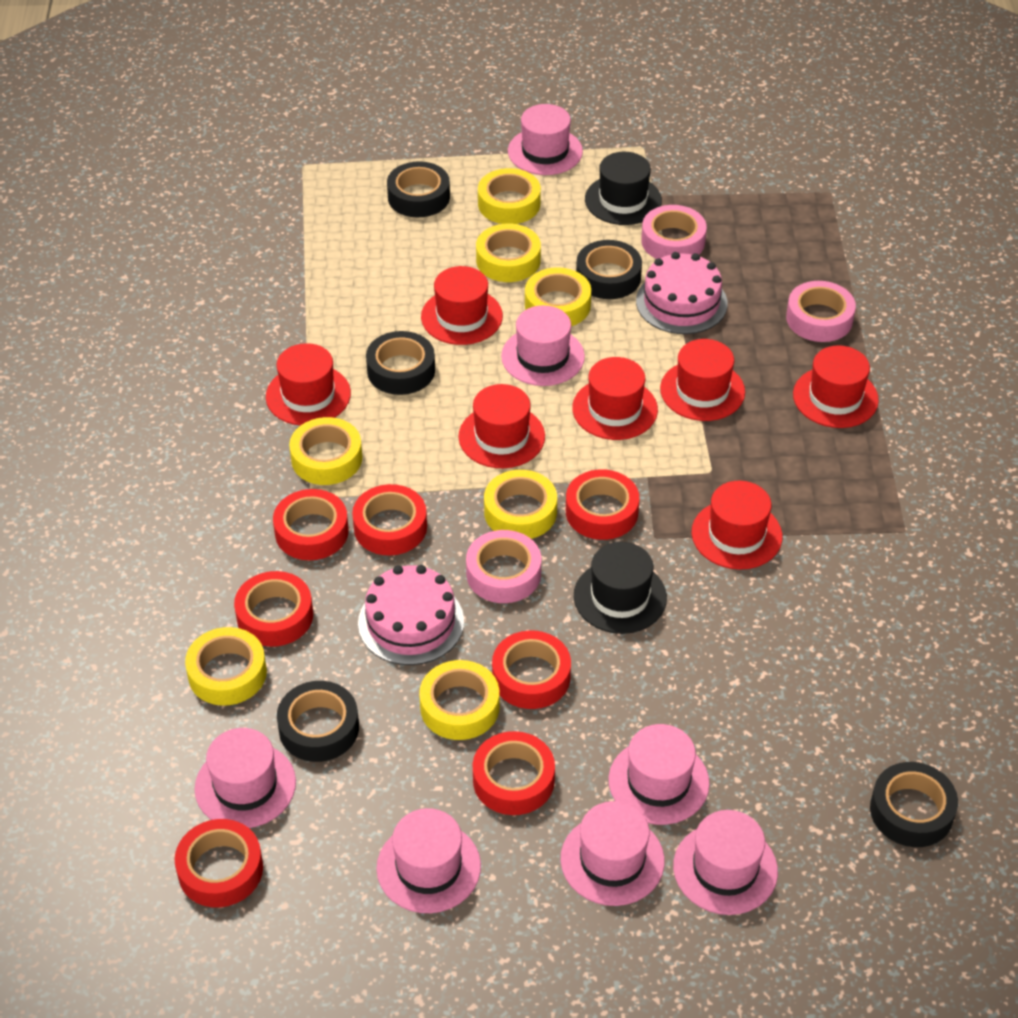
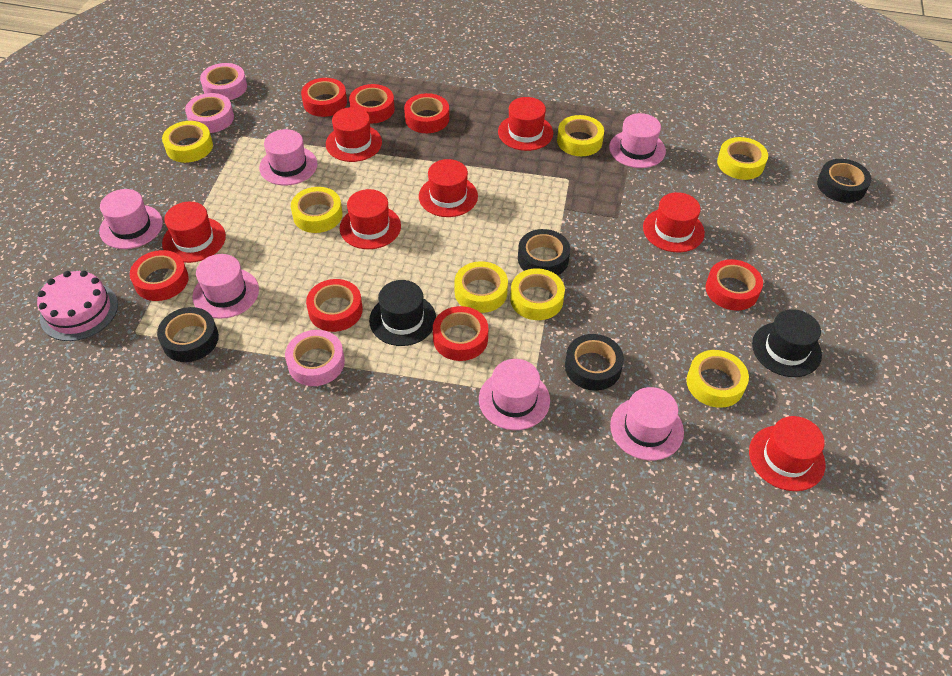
black tape: [277,681,359,762] [366,331,435,395] [387,161,450,217] [576,240,642,299] [870,762,958,847] = 5 -> [157,307,219,362] [518,229,570,276] [565,334,624,391] [817,159,871,203] = 4
pink cake: [358,565,464,665] [636,252,728,334] = 2 -> [37,270,118,341] = 1
pink hat: [195,728,296,828] [376,808,481,913] [501,305,585,386] [508,104,583,175] [560,801,665,906] [609,724,710,825] [673,810,778,915] = 7 -> [99,189,163,249] [192,254,259,319] [259,129,318,185] [479,359,550,430] [609,113,666,168] [610,387,684,461] = 6

